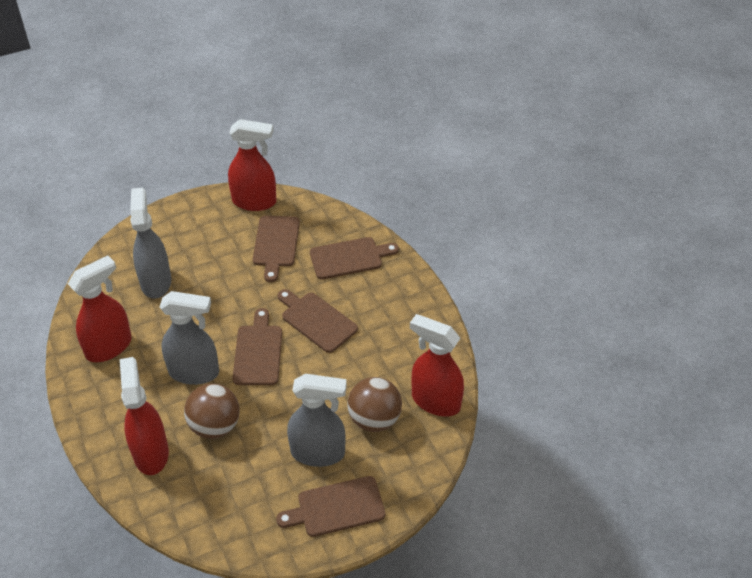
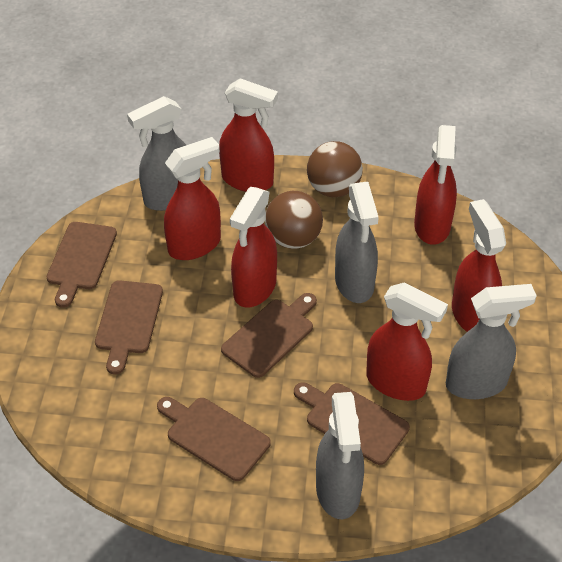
grey spray bottle: [130,188,171,299] [160,291,219,385] [287,374,347,467] = 3 -> [127,96,186,211] [316,392,364,519] [335,182,379,303] [446,284,537,399] = 4
red spray bottle: [68,256,132,362] [120,357,169,475] [228,119,276,211] [410,314,464,417] = 4 -> [164,137,221,260] [219,78,278,192] [230,187,277,308] [366,283,448,401] [414,125,457,245] [452,199,506,332] = 6

